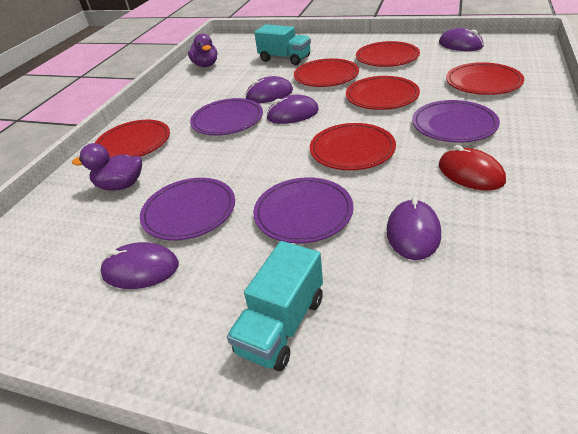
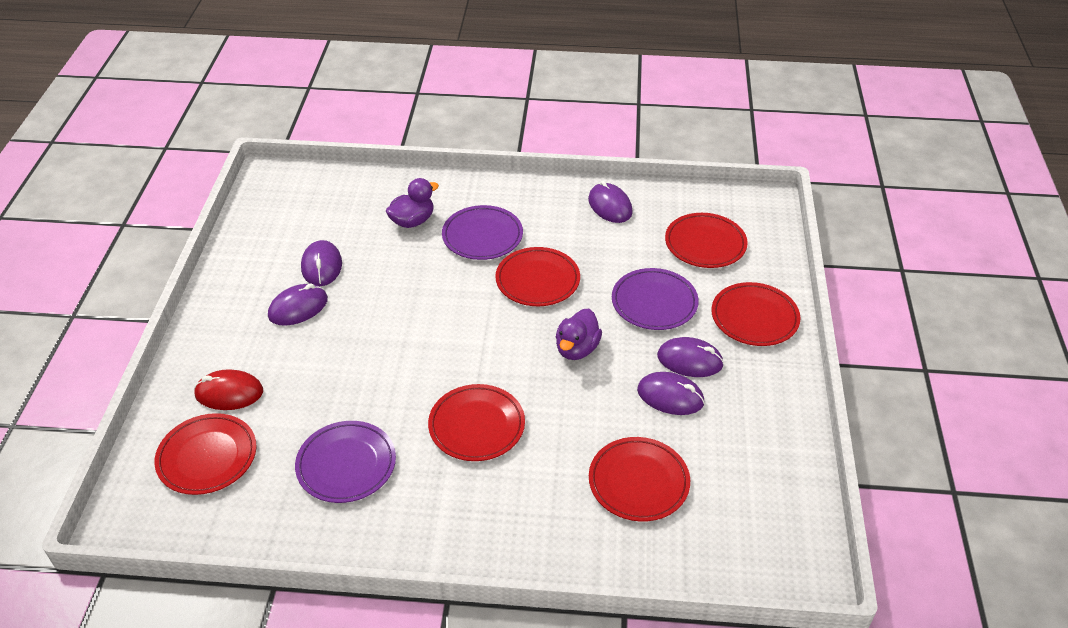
purple plate: [140,178,235,240] [190,98,263,135] [253,177,354,243] [412,100,500,143] = 4 -> [295,421,396,503] [442,205,523,260] [612,268,699,330] = 3
turquoise truck: [227,241,323,371] [254,24,311,65] = 2 -> none = 0

